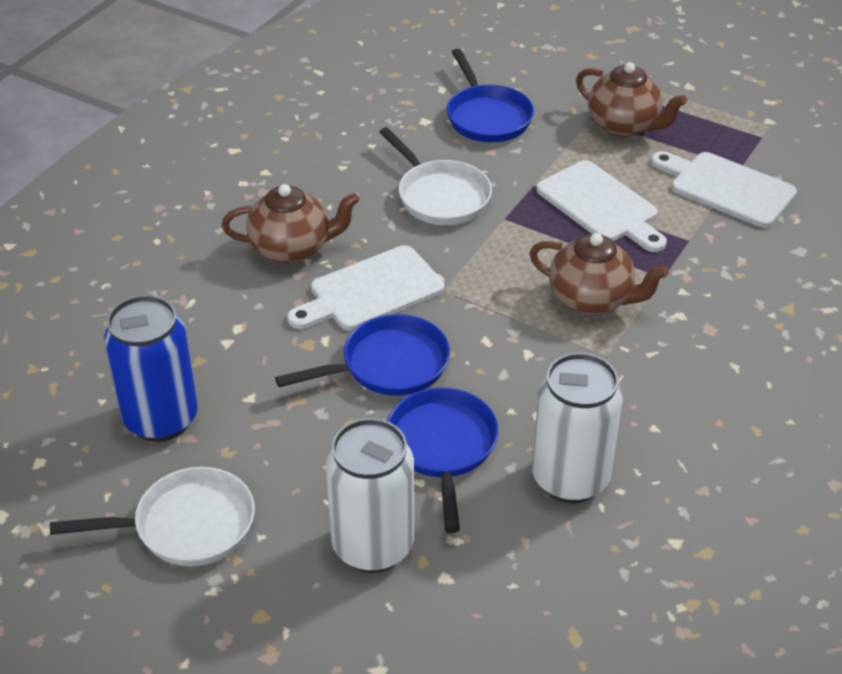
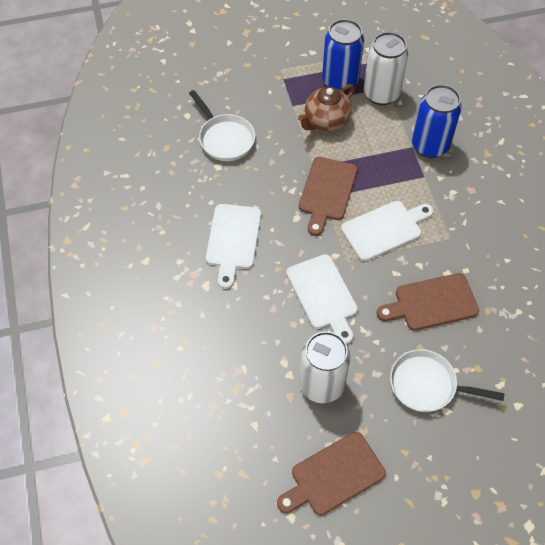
blue can: [104,295,198,442] = 1 -> [322,19,364,92] [412,85,462,158] = 2
blue pan: [275,314,450,396] [387,388,498,533] [447,49,534,142] = 3 -> none = 0
brown cutting board: none = 0 -> [277,432,386,515] [299,157,357,236] [377,273,479,331] = 3
brown teapot: [222,184,360,264] [529,233,669,315] [576,62,687,137] = 3 -> [298,84,355,131] = 1

